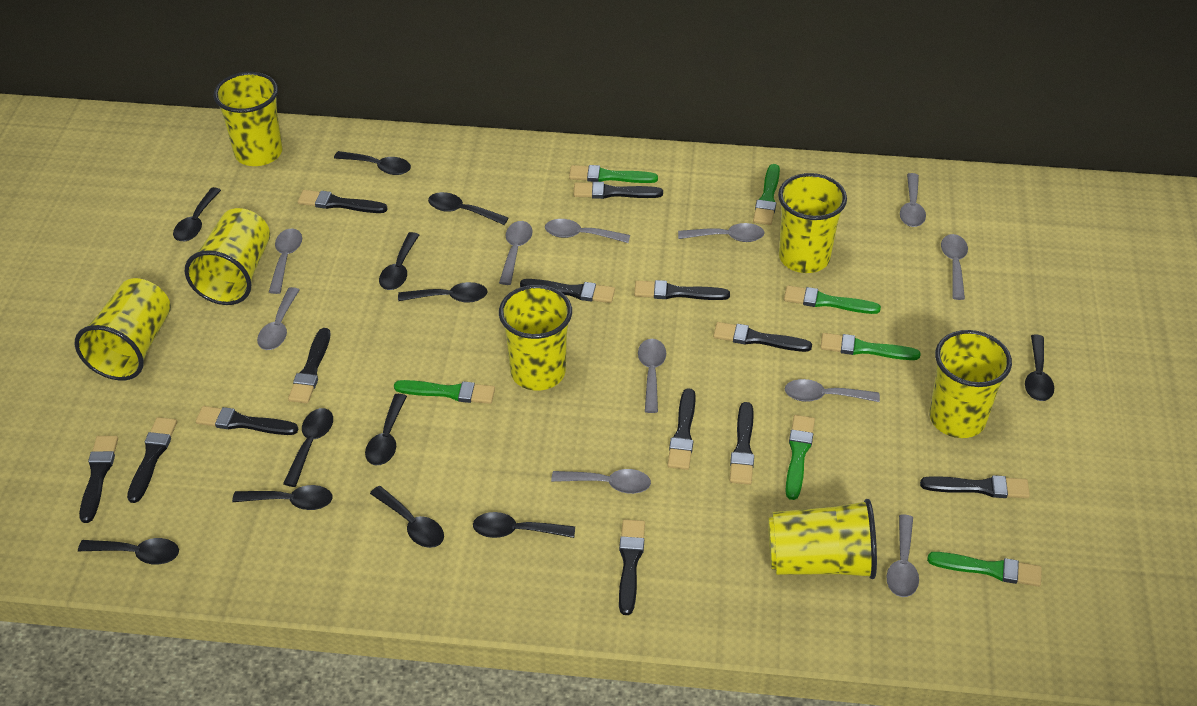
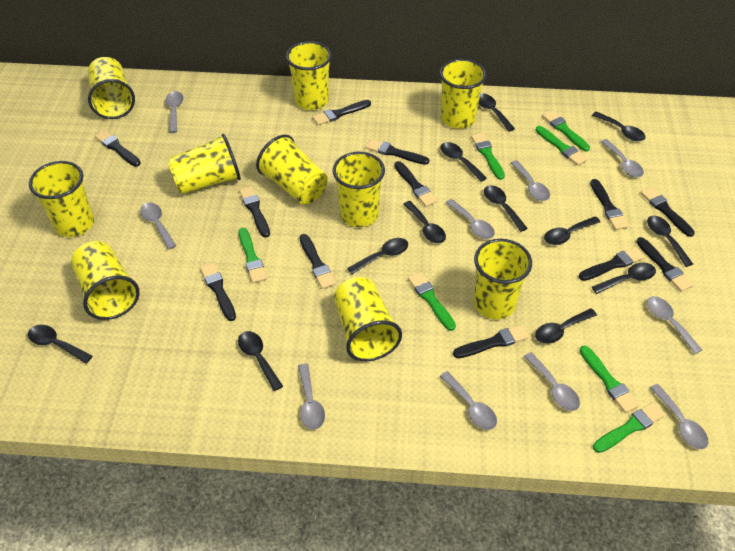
black brush: [79,436,118,523] [127,417,177,503] [196,406,299,435] [288,328,330,403] [298,190,388,213] [520,279,615,303] [574,182,663,199] [619,519,645,615] [634,280,730,300] [667,388,696,470] [713,322,812,352] [729,402,754,485] [920,475,1030,498] = 13 -> [95,130,141,167] [200,262,236,321] [239,186,270,238] [299,234,336,289] [312,100,371,125] [366,139,429,165] [394,161,437,207] [453,325,529,358] [579,247,645,281] [590,179,629,230] [637,237,693,292] [641,187,695,237] = 12
grey spoon: [257,287,299,350] [269,228,302,294] [499,221,533,285] [545,219,630,243] [551,469,651,494] [638,339,666,413] [678,223,765,242] [785,379,880,402] [886,514,919,597] [900,173,926,227] [941,234,968,300] = 11 -> [140,203,177,250] [165,91,183,133] [298,364,325,430] [440,371,497,430] [446,199,495,239] [511,160,550,201] [524,352,580,411] [601,139,644,177] [647,296,702,354] [650,384,708,449] = 10
yellow cup: [75,278,171,380] [185,208,270,305] [214,72,282,166] [499,285,572,391] [768,499,877,579] [778,173,847,273] [929,330,1012,438] = 7 -> [29,161,94,237] [71,241,140,320] [88,57,135,119] [168,134,241,194] [256,135,328,205] [286,41,332,110] [333,152,385,227] [334,277,402,361] [440,59,487,129] [474,239,532,319] = 10

